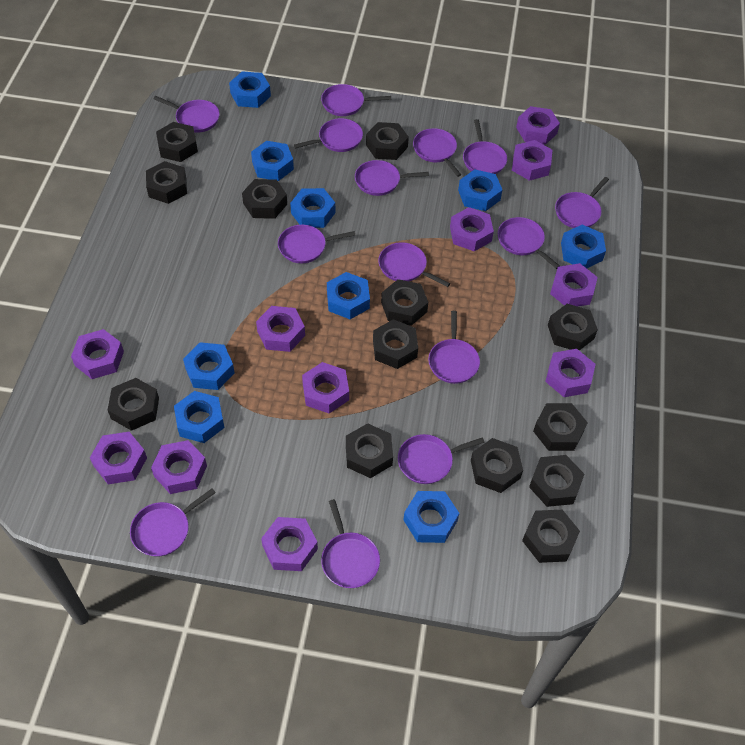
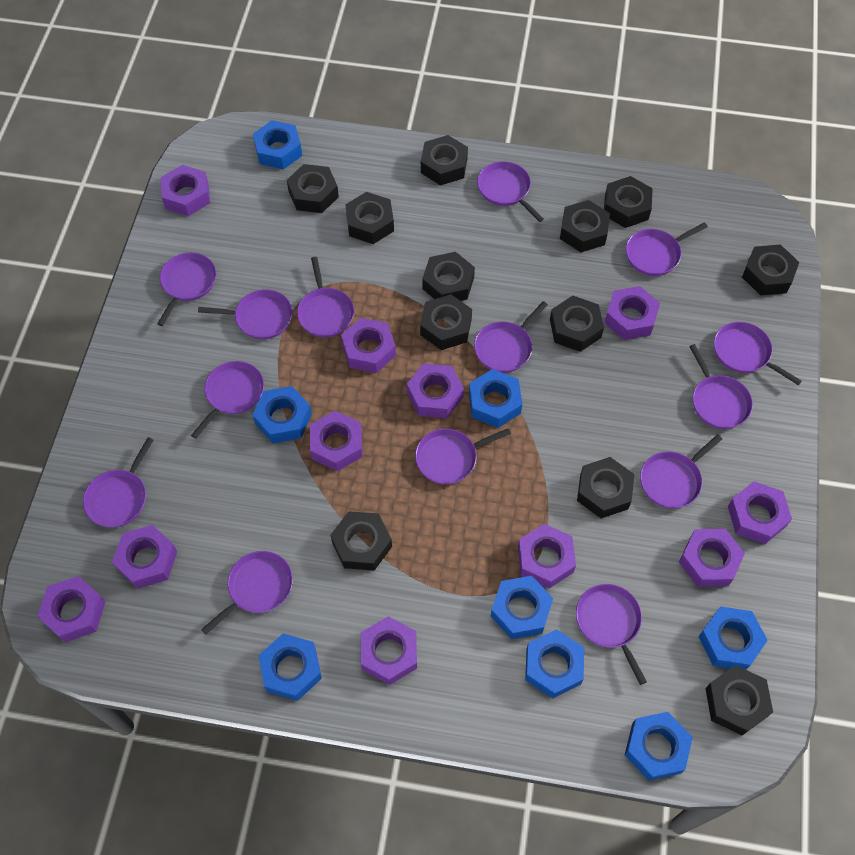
black nut: [108,378,159,431] [146,161,187,204] [156,122,198,162] [242,179,287,219] [346,423,393,478] [366,122,409,160] [373,319,418,369] [381,279,428,326] [471,438,523,493] [522,510,580,563] [529,455,584,507] [533,403,588,451] [548,304,598,351] = 13 -> [287,164,339,213] [330,511,392,571] [345,192,394,244] [420,294,472,350] [421,135,468,186] [422,252,475,301] [550,295,604,352] [560,200,610,252] [577,457,634,518] [604,176,653,228] [705,665,773,735] [742,245,799,295] = 12
blue nut: [174,391,224,443] [183,342,234,390] [229,71,271,108] [251,141,294,181] [290,188,335,228] [327,272,370,319] [403,491,459,543] [458,169,502,211] [561,225,606,268] = 9 -> [253,120,302,170] [253,386,312,443] [258,633,322,701] [469,369,522,428] [491,576,553,639] [525,629,584,698] [625,712,693,781] [698,606,768,670] = 8

